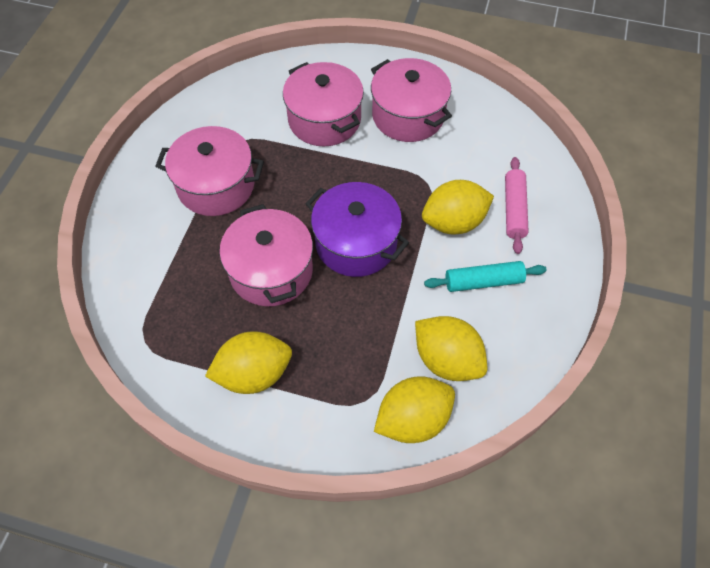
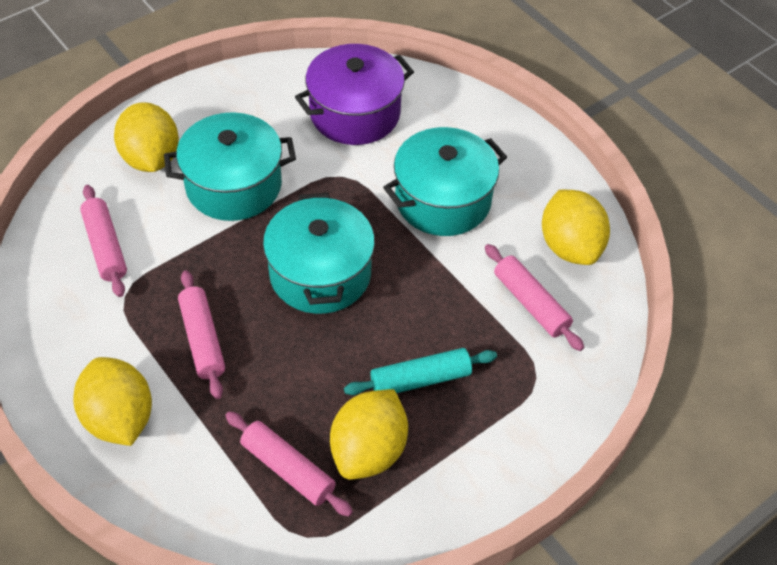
pink pot: [155,126,264,216] [219,204,313,306] [283,62,364,146] [371,58,452,142] = 4 -> none = 0
pink rolling pin: [505,157,529,254] = 1 -> [80,185,127,297] [178,270,225,399] [225,411,353,517] [485,244,584,351] = 4
turquoise pot: none = 0 -> [164,112,296,221] [263,193,375,314] [383,127,507,236] = 3

